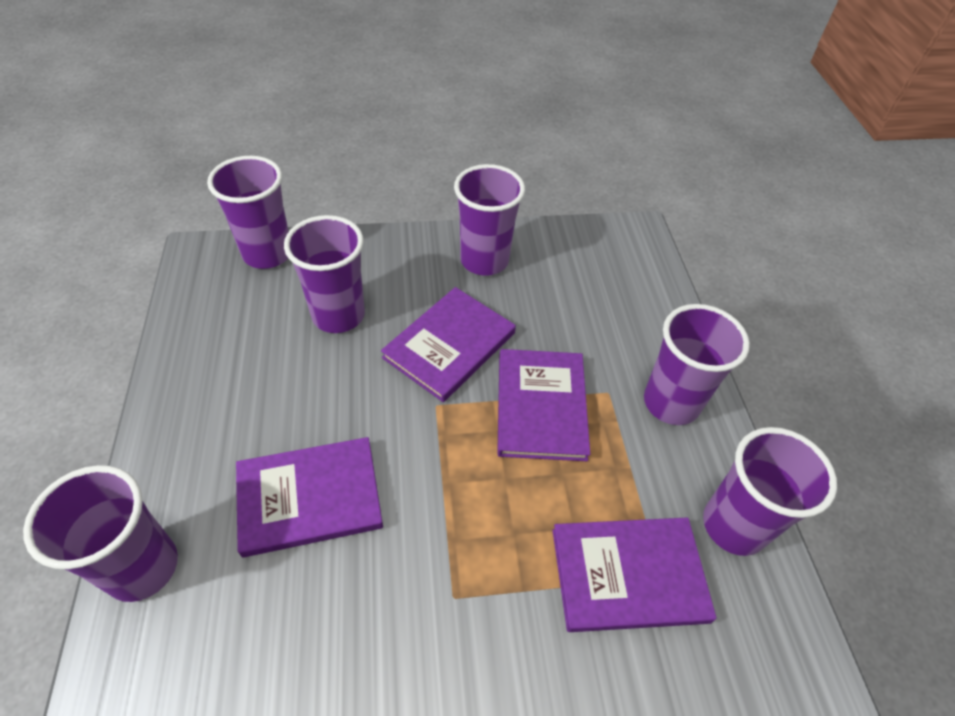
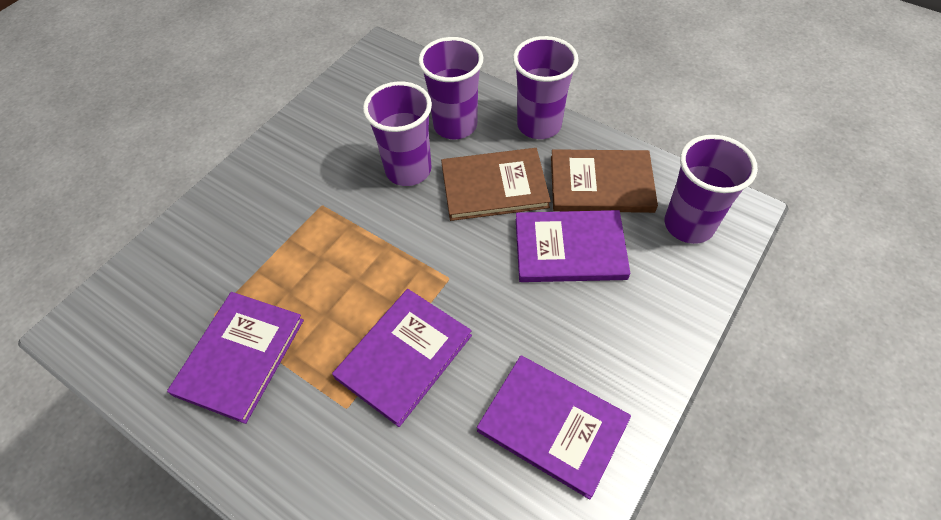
brown book: none = 0 -> [441,148,551,221] [551,149,658,213] = 2
purple cup: [23,465,178,602] [207,156,289,269] [284,215,365,333] [454,164,525,276] [644,304,750,425] [703,427,837,556] = 6 -> [363,81,432,186] [418,37,483,139] [513,36,579,139] [664,135,758,244] = 4

